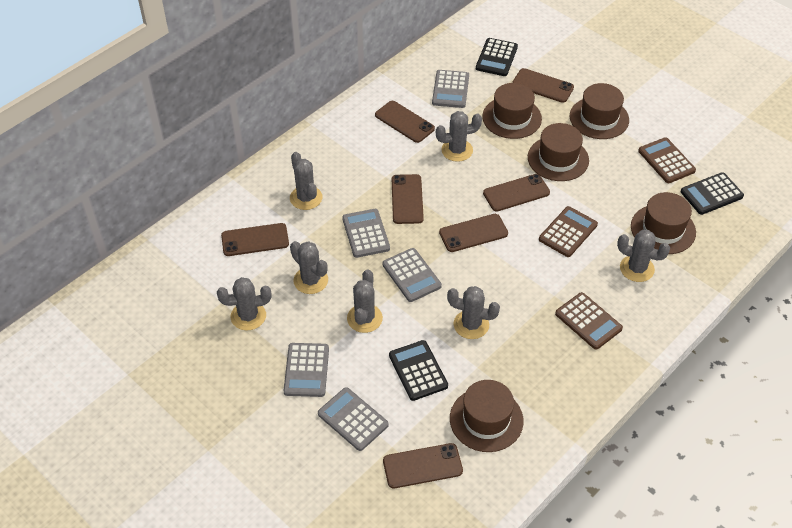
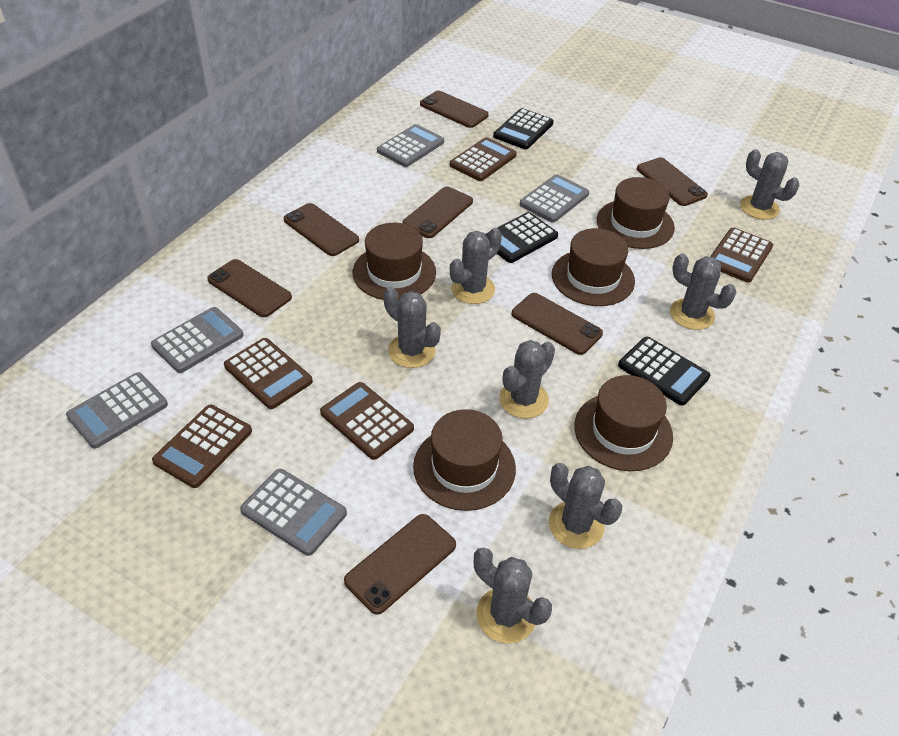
brown calculator: [539,206,598,257] [555,292,623,350] [638,137,696,183] = 3 -> [152,405,252,488] [224,338,313,409] [320,382,414,460] [450,137,517,181] [710,228,773,283] = 5

